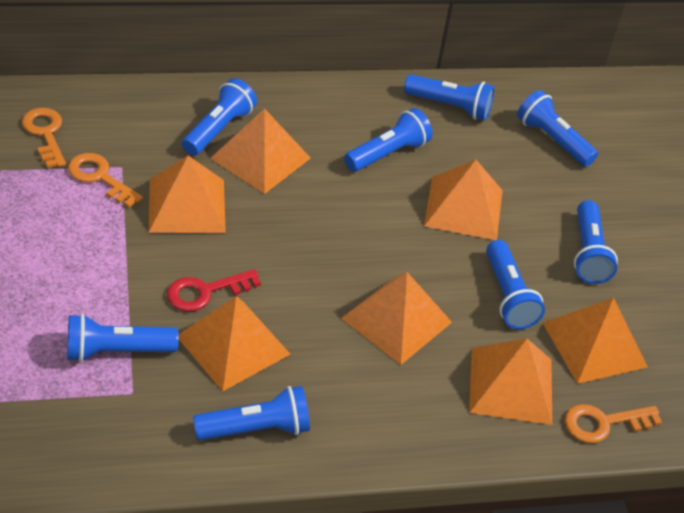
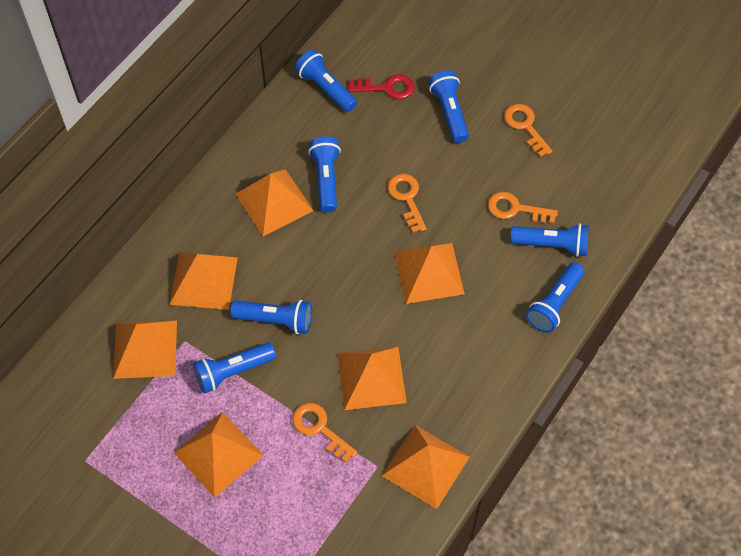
blue flashlight: [67,314,179,362] [182,78,257,155] [193,386,310,441] [344,108,433,172] [404,74,494,120] [486,240,545,329] [517,90,598,167] [574,200,618,284] = 8 -> [193,343,276,394] [231,300,312,334] [295,49,358,112] [308,136,341,212] [428,70,469,143] [511,223,589,257] [526,262,584,333] = 7
orange key: [22,108,66,168] [68,153,143,207] [565,404,662,443] = 3 -> [292,403,357,463] [388,174,427,233] [488,192,558,223] [504,104,552,157] = 4

